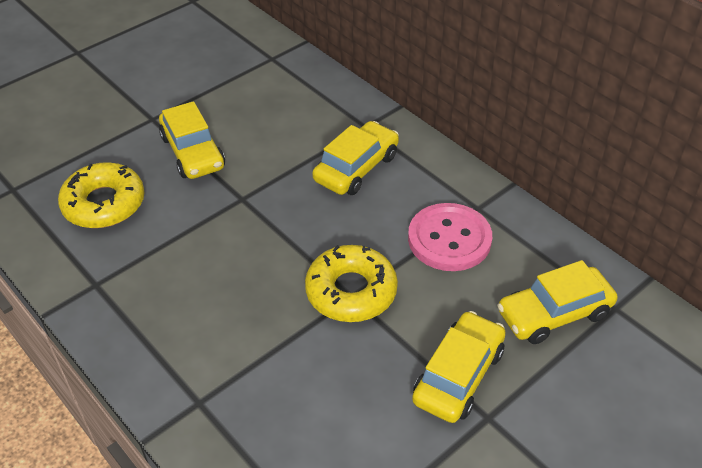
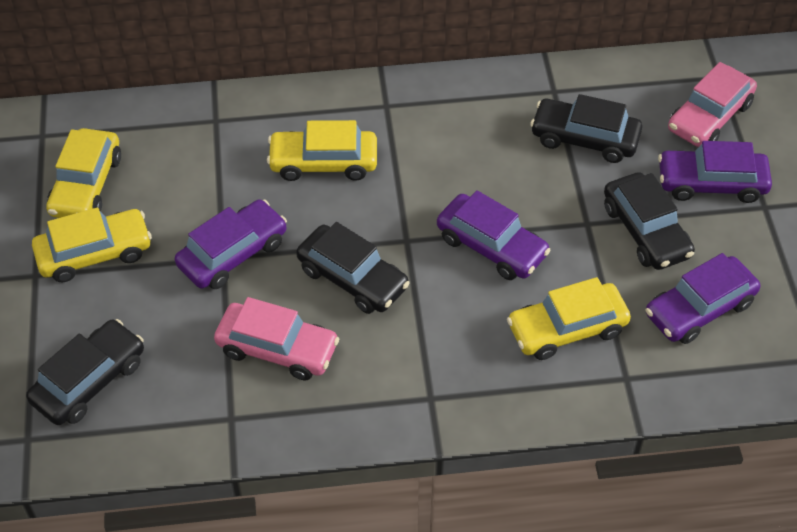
black car: none = 0 -> [26,319,144,425] [296,222,410,314] [530,94,642,163] [604,172,695,270] = 4
pink button: [408,203,492,271] = 1 -> none = 0
pink car: none = 0 -> [214,297,340,380] [668,62,757,147] = 2
purple car: none = 0 -> [175,199,287,289] [437,190,551,280] [645,253,760,344] [658,141,772,203] = 4
yellow donut: [58,162,144,228] [305,245,398,322] = 2 -> none = 0

